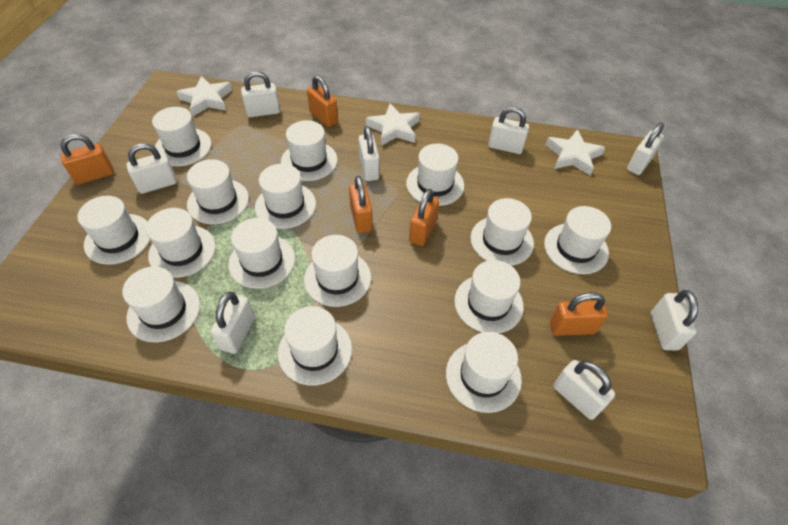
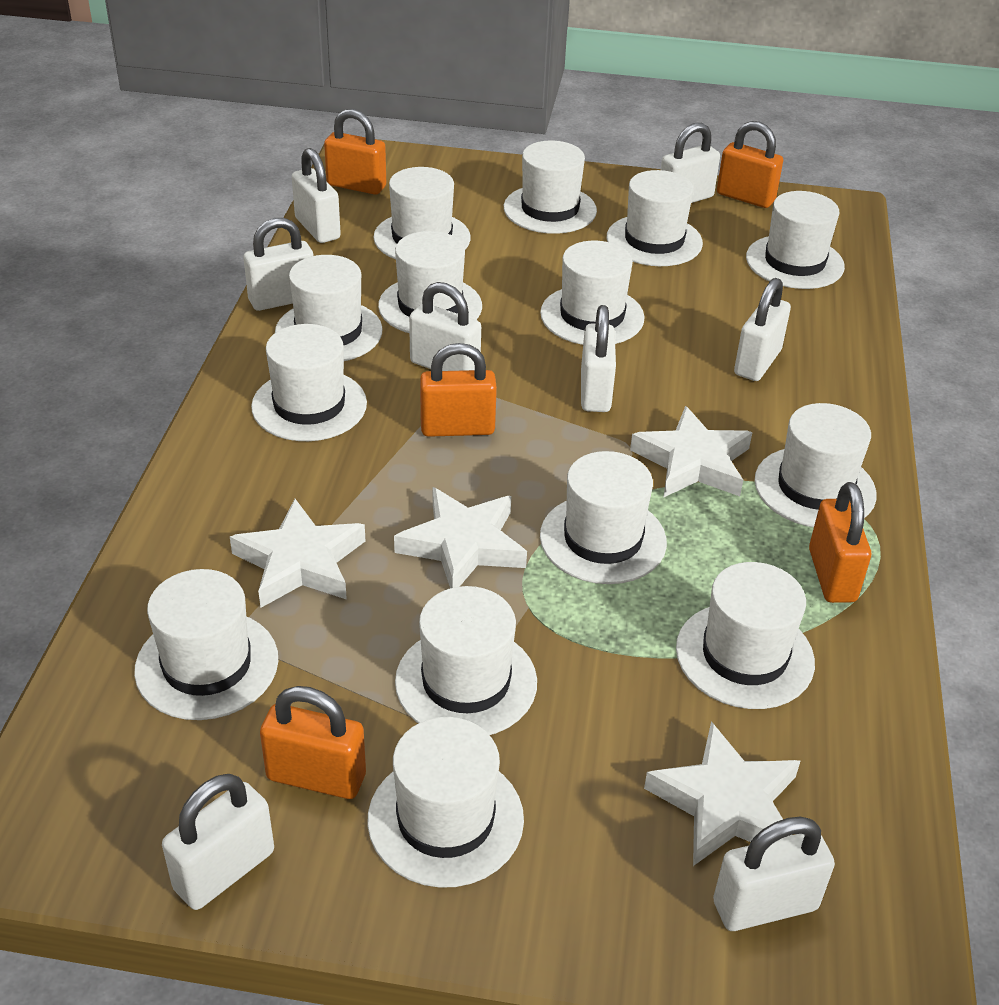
white hat: [77,196,150,265] [122,266,200,342] [146,208,216,278] [152,107,211,166] [187,159,249,224] [228,218,295,289] [255,164,316,229] [278,306,352,385] [281,120,338,181] [304,235,371,307] [406,143,464,206] [446,332,522,413] [454,260,524,333] [471,198,534,266] [544,206,611,274] = 15 -> [134,569,278,720] [251,324,367,441] [275,255,383,361] [367,717,524,888] [373,167,471,259] [378,231,482,333] [395,586,537,735] [504,141,597,234] [540,241,645,345] [540,451,667,584] [607,170,703,266] [676,562,815,709] [746,191,845,289] [755,403,877,527] = 14
white star: [176,76,232,117] [366,103,420,146] [546,129,606,176] = 3 -> [230,499,365,608] [394,487,527,588] [630,406,753,498] [644,721,800,866] = 4

